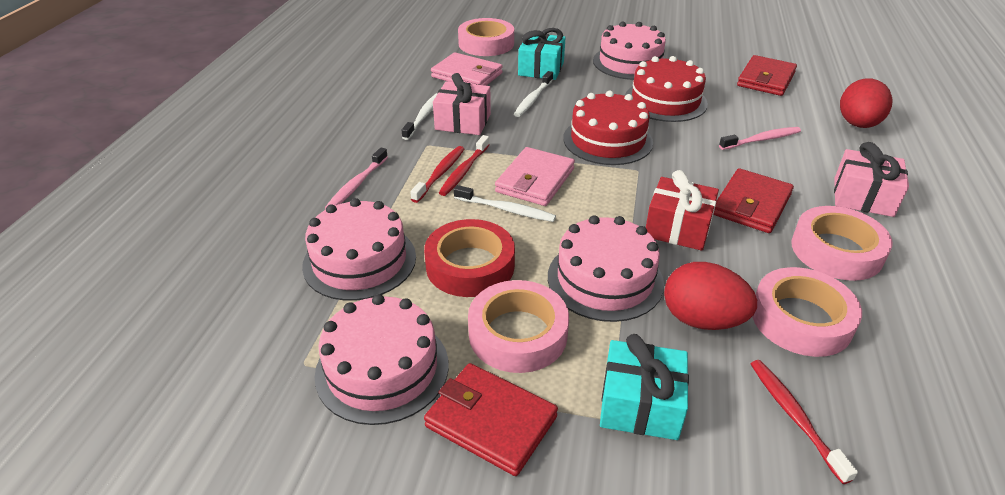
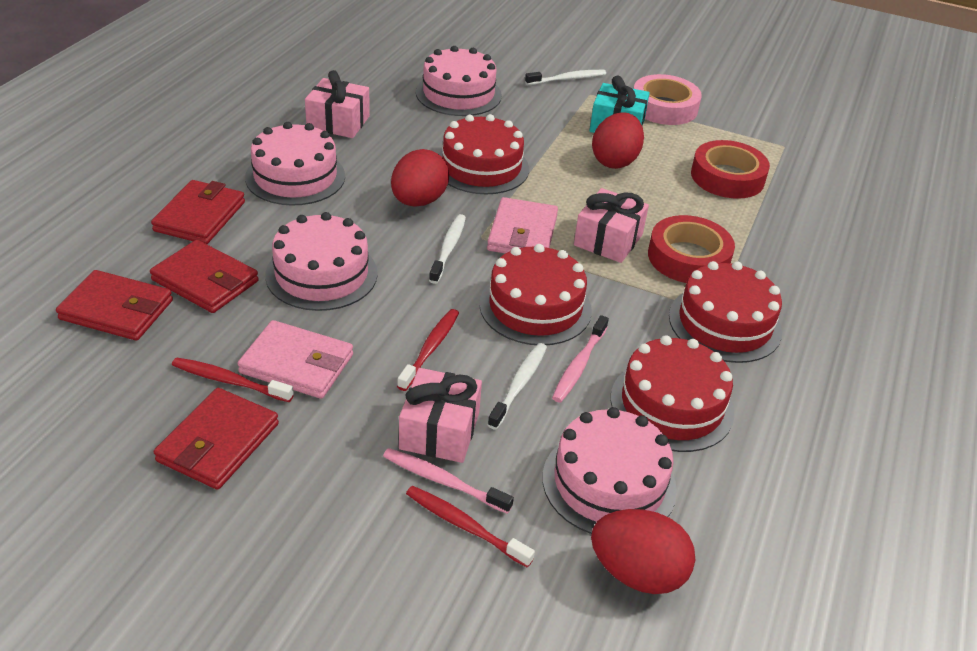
pink gift: [433,73,491,135] [834,142,909,217] = 2 -> [305,70,370,138] [399,368,482,463] [574,188,649,263] = 3
pink tape: [458,18,514,56] [468,280,569,373] [752,267,862,357] [791,206,893,281] = 4 -> [634,74,702,125] = 1
red cake: [563,91,653,165] [625,56,708,122] = 2 -> [439,114,529,194] [479,244,592,345] [611,335,735,452] [669,261,782,363] = 4
red egg: [664,262,757,330] [840,78,893,128] = 2 -> [391,149,449,207] [591,509,696,594] [592,112,644,169] = 3
red gift: [646,170,719,251] = 1 -> none = 0
red tape: [424,219,515,297] = 1 -> [648,215,735,283] [691,140,770,199] = 2
red wallet: [424,363,558,476] [713,168,794,233] [737,55,797,96] = 3 -> [56,270,173,341] [150,240,259,313] [151,180,245,244] [154,388,279,490] = 4
turquoise gift: [518,28,565,80] [600,334,689,440] = 2 -> [590,75,650,133] = 1

